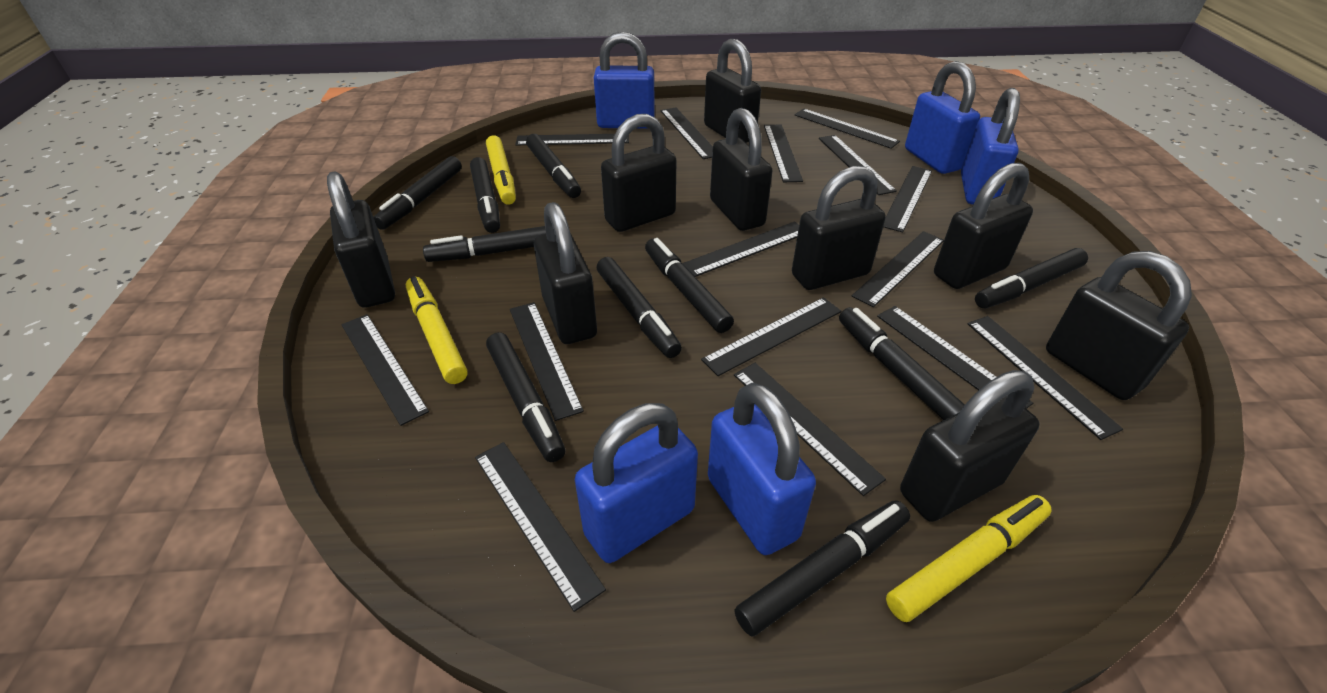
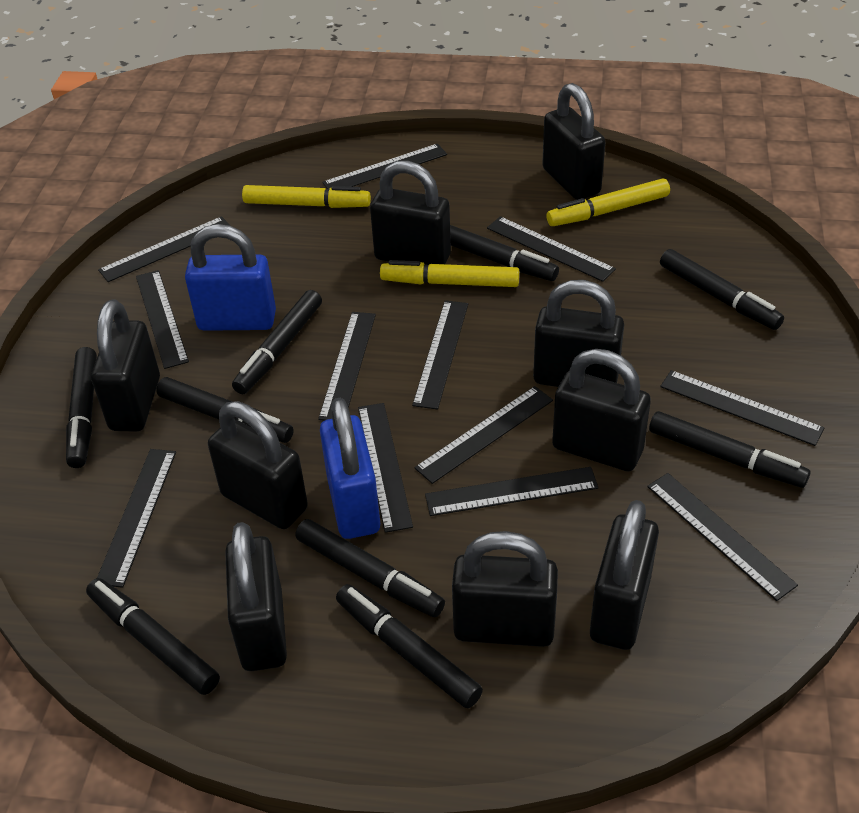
black marker: [374,156,462,230] [423,226,546,262] [470,157,500,233] [486,332,565,462] [526,134,581,198] [597,257,682,358] [645,238,734,333] [734,500,910,636] [839,307,965,420] [975,248,1088,308] = 10 -> [66,347,97,468] [86,578,220,695] [156,377,294,443] [232,290,322,394] [295,519,445,617] [336,584,483,708] [450,225,559,281] [649,411,811,488] [660,249,784,330] = 9
black ruler: [342,314,429,426] [475,442,606,612] [510,302,584,421] [515,134,629,145] [660,107,713,159] [682,221,799,277] [701,297,841,376] [734,363,886,496] [764,125,803,182] [794,109,900,149] [819,135,897,195] [852,231,944,307] [877,306,1033,409] [883,166,932,233] [967,316,1123,440] = 15 -> [97,449,176,588] [98,216,231,282] [136,270,189,369] [318,312,376,421] [322,144,447,189] [358,403,413,533] [412,300,468,410] [414,386,553,484] [425,467,599,516] [487,216,616,282] [647,473,798,601] [660,370,824,446] = 12
blue padlock: [575,403,698,563] [594,32,655,129] [708,382,816,555] [905,61,980,174] [961,88,1020,205] = 5 -> [185,224,276,331] [320,398,380,539] = 2

